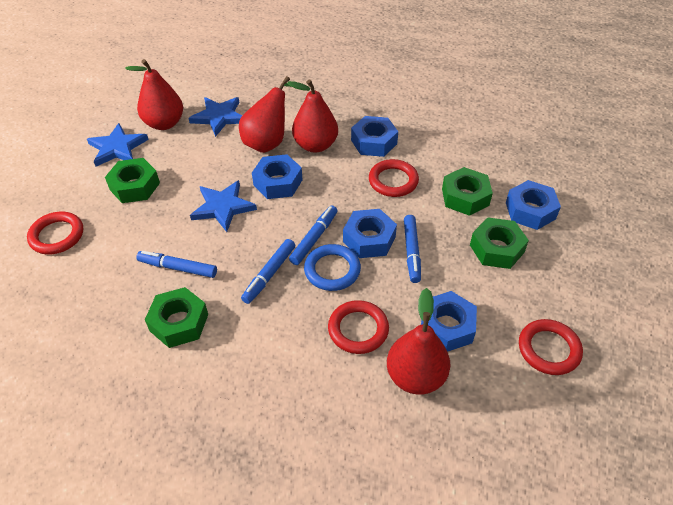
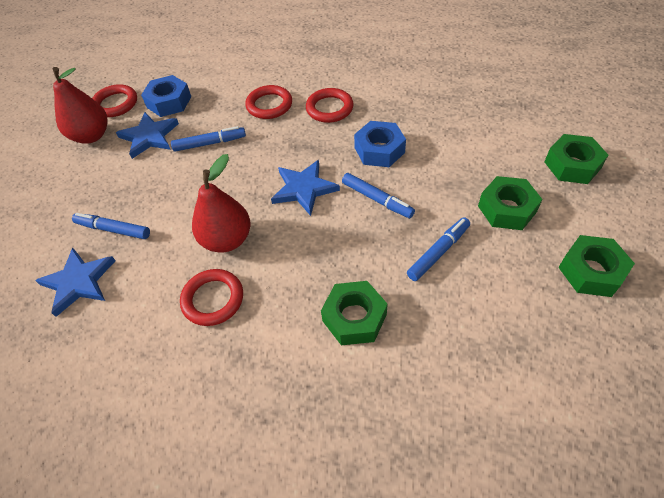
blue nut: [252,154,302,199] [343,209,397,258] [351,116,398,157] [421,291,477,352] [506,180,561,230] = 5 -> [141,75,191,117] [354,121,406,167] = 2
blue ring: [304,244,361,291] = 1 -> none = 0
red pear: [126,59,183,130] [239,76,291,153] [287,80,338,153] [387,288,450,395] = 4 -> [53,67,108,144] [192,154,250,253] = 2

